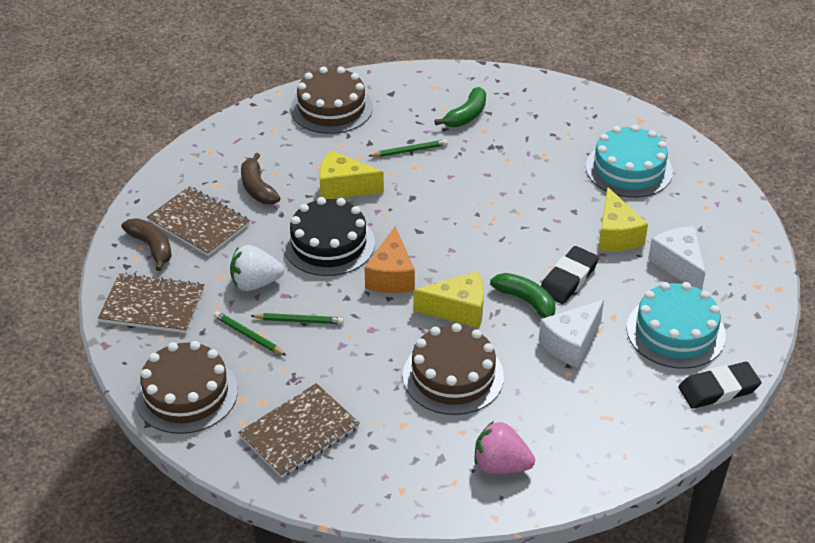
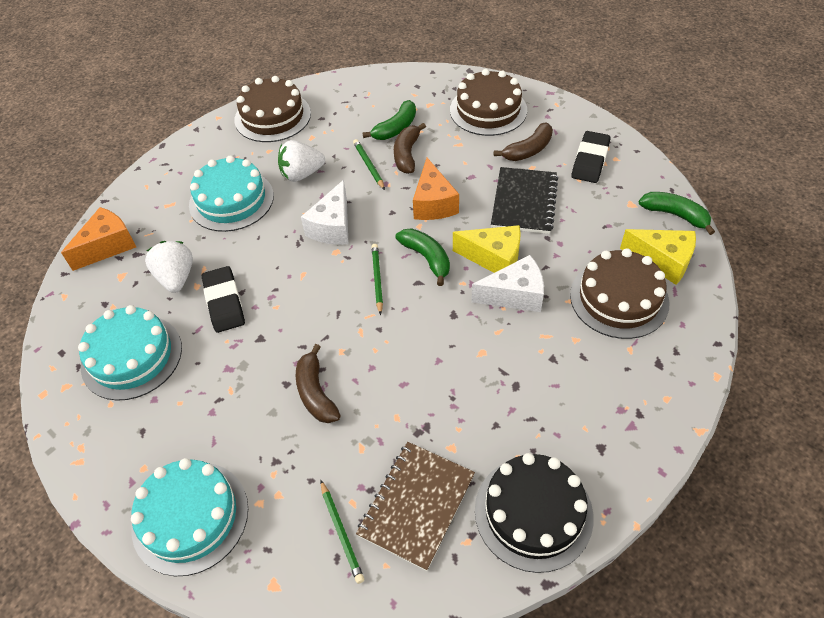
black notebook: none = 0 -> [491,167,558,234] = 1
brown banana: [121,218,172,271] [241,153,280,204] = 2 -> [296,344,341,423] [394,123,426,174] [494,123,553,161] = 3
brown notebook: [98,273,205,333] [147,186,250,256] [238,383,360,478] = 3 -> [356,442,475,571] = 1
green banana: [434,87,486,127] [490,273,555,318] = 2 -> [363,100,416,140] [395,228,450,286] [639,192,715,235] = 3
orange cheese: [364,226,415,293] = 1 -> [61,207,136,271] [413,158,459,220] = 2
pink strawberry: [475,421,535,474] = 1 -> none = 0
turquoise cake: [586,125,673,198] [627,282,726,369] = 2 -> [78,305,182,401] [131,458,248,576] [189,155,274,232] = 3
white strawberry: [230,245,284,291] = 1 -> [145,241,193,293] [278,140,325,182] = 2
yellow cheese: [319,150,384,199] [413,271,484,328] [598,187,648,251] = 3 -> [453,225,521,273] [620,229,696,285] = 2

